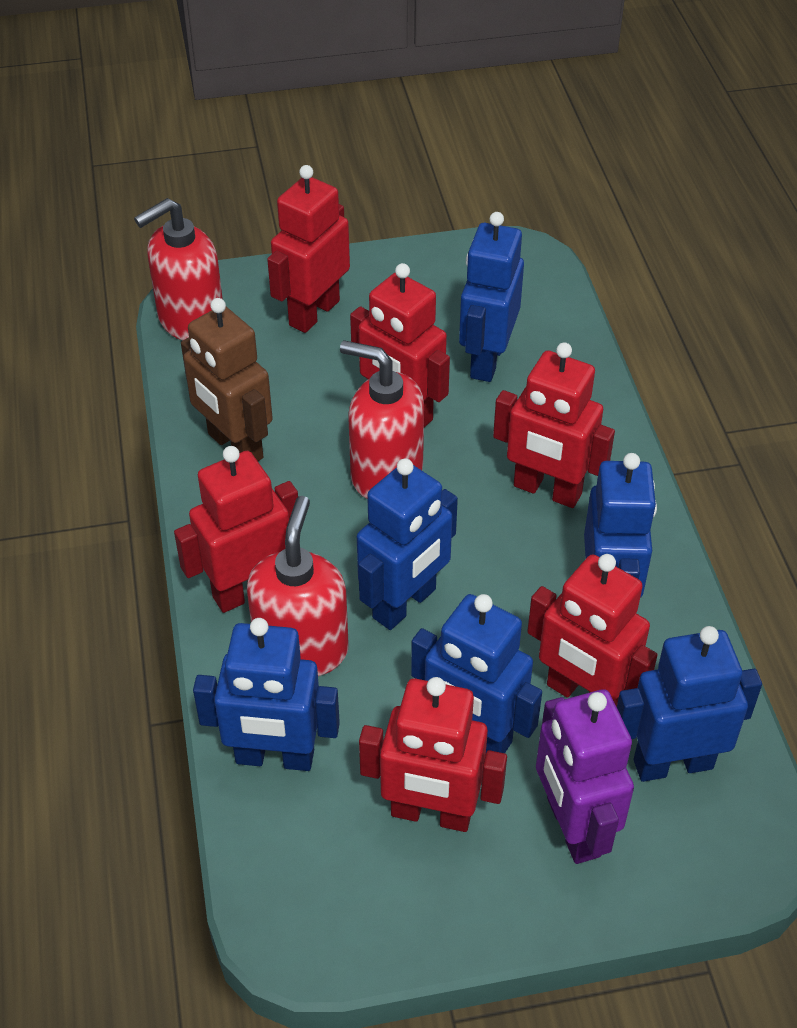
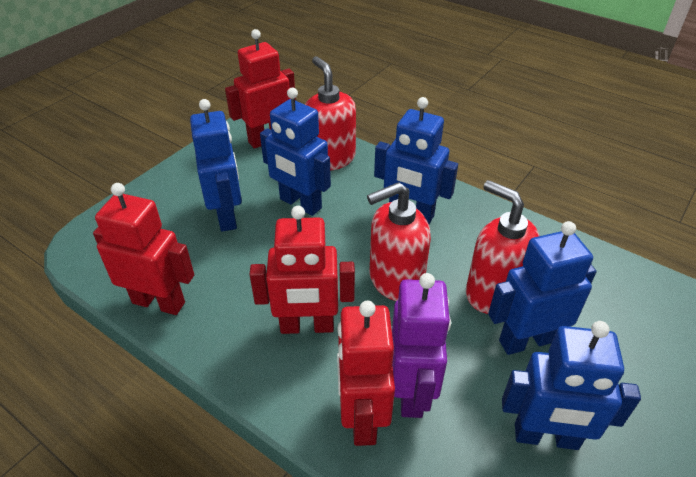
blue robot: [193,618,340,771] [357,459,458,630] [411,594,542,753] [459,212,524,382] [584,453,657,598] [617,626,762,782] = 6 -> [190,99,242,232] [260,88,331,216] [374,97,458,224] [488,221,596,355] [502,321,641,450] = 5
brown robot: [181,298,273,461] = 1 -> none = 0
red robot: [174,446,298,613] [267,165,350,333] [350,263,450,427] [359,677,507,832] [493,343,615,508] [527,554,657,707] = 6 -> [93,183,194,315] [225,29,296,149] [249,206,355,334] [337,301,395,446] = 4

